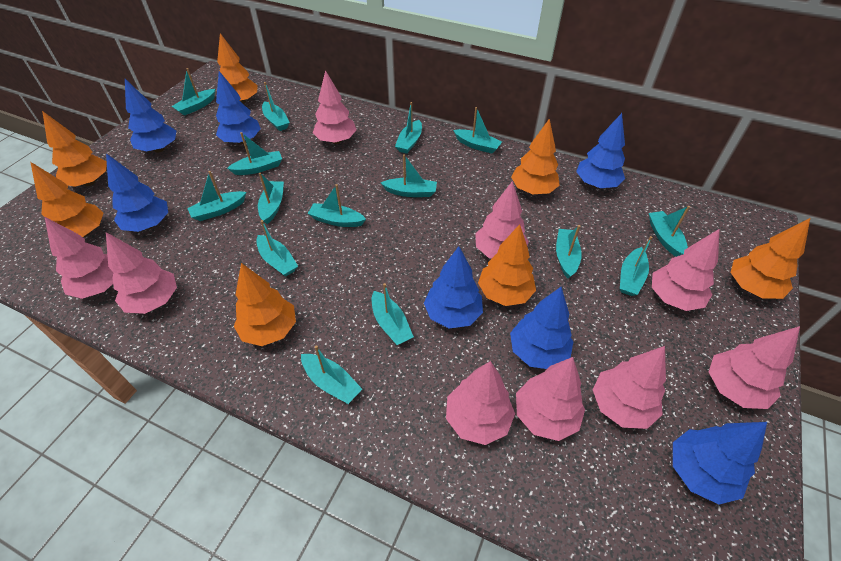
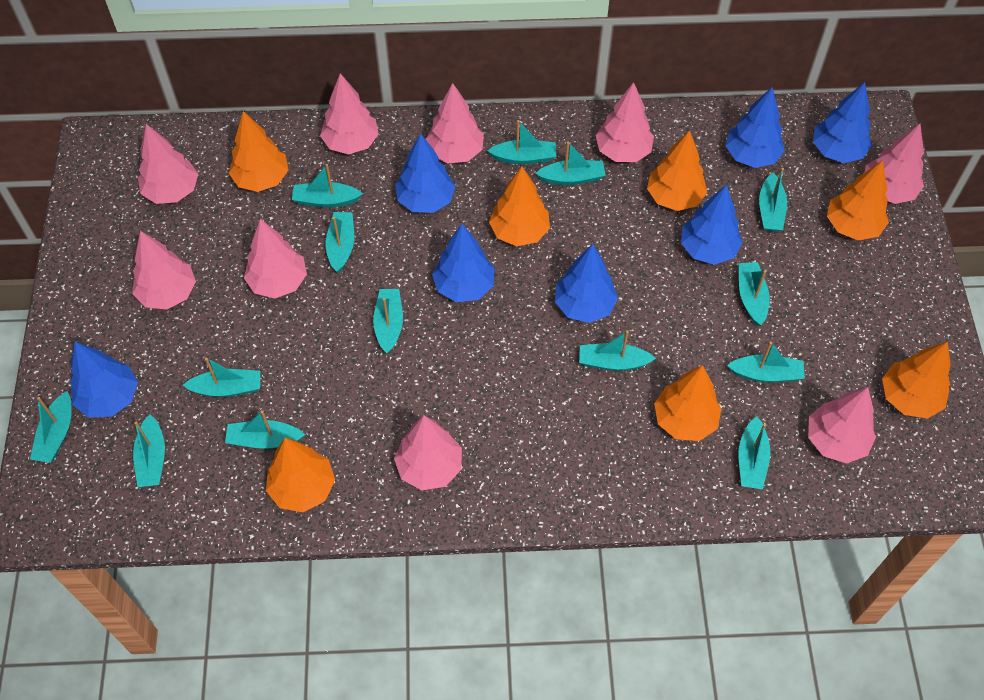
turquoise boat: [172,68,215,116] [187,171,246,221] [227,132,282,175] [256,220,298,277] [258,173,284,224] [262,82,290,131] [301,345,362,404] [307,184,366,227] [372,283,414,345] [381,154,437,197] [395,102,422,154] [453,107,502,153] [556,225,582,278] [620,236,652,296] [649,206,690,257] = 15 -> [30,391,72,463] [133,414,165,487] [183,358,260,397] [225,410,305,449] [292,164,363,207] [326,212,354,273] [373,289,403,354] [487,120,556,164] [535,141,606,185] [579,331,656,371] [727,342,805,382] [738,416,770,490] [739,262,770,326] [759,168,787,231] = 14

